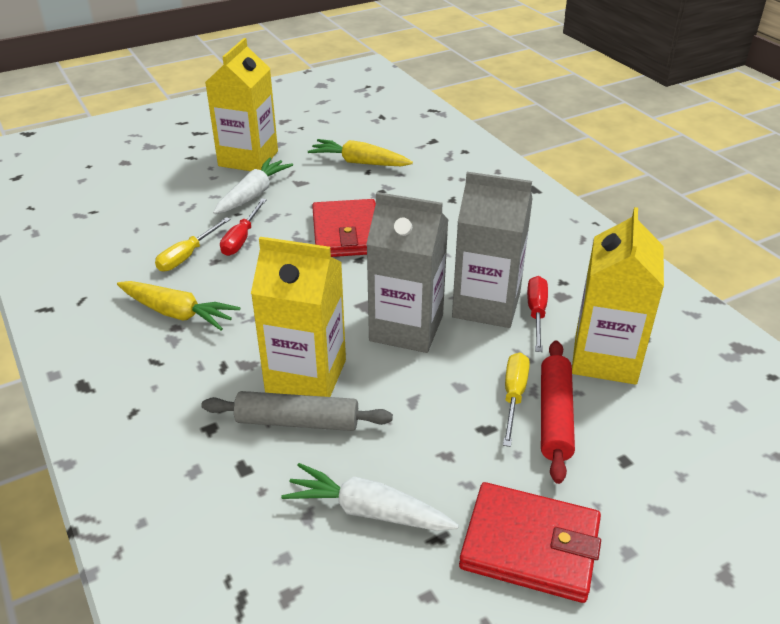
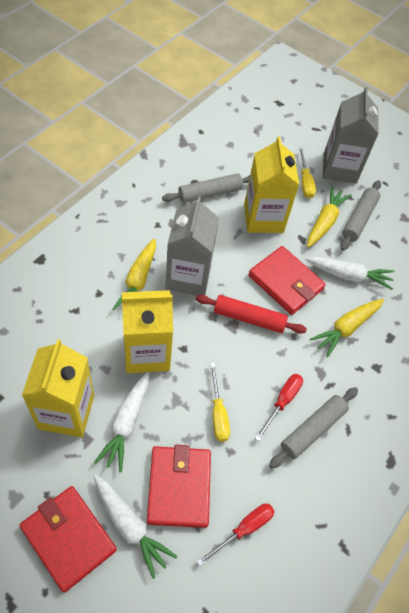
grey rolling pin: [201,391,393,431] = 1 -> [162,173,250,203] [269,387,358,469] [340,180,381,251] = 3
red wallet: [312,199,376,257] [459,482,601,603] = 2 -> [19,486,117,593] [147,445,211,528] [248,246,326,315] = 3
white carrot: [213,157,293,214] [281,463,459,531] = 2 -> [94,372,149,472] [94,475,177,579] [305,257,395,290] = 3
yellow carrot: [117,281,240,330] [308,139,413,166] = 2 -> [113,238,156,310] [307,186,352,247] [310,299,384,358] = 3

